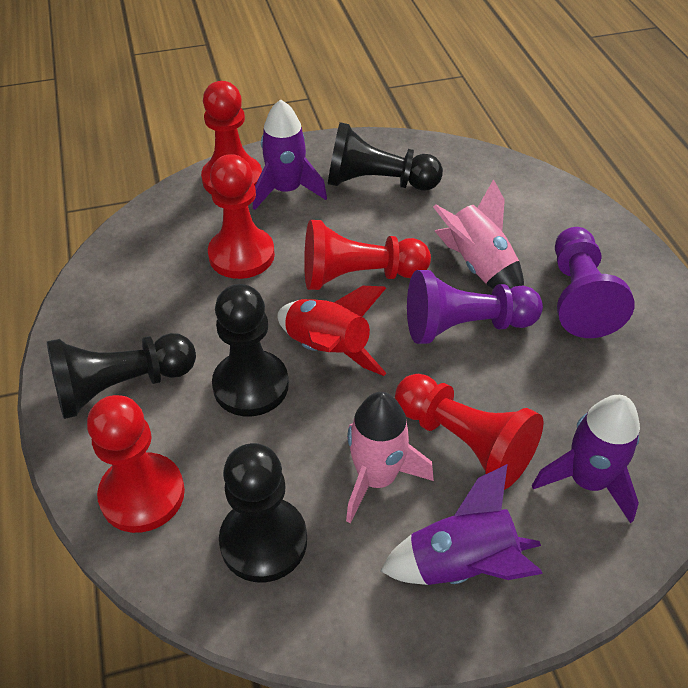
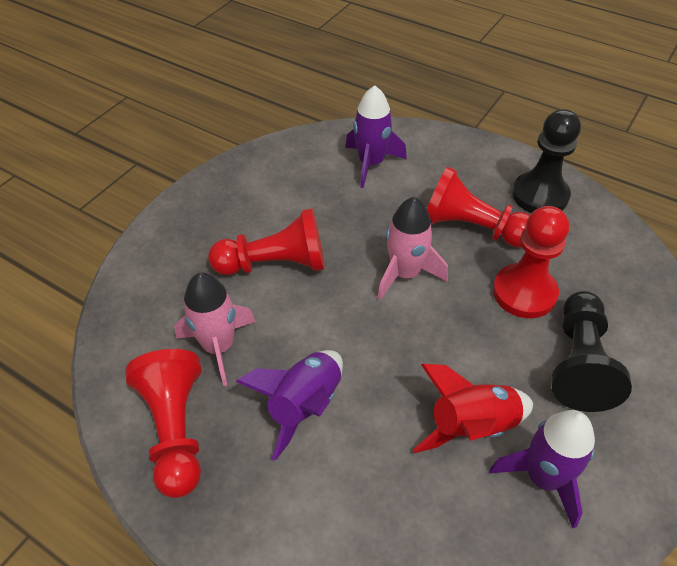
black pawn: [47,333,196,419] [212,284,289,417] [219,443,307,582] [328,122,443,191] = 4 -> [512,109,581,213] [551,291,632,412] = 2
purple pawn: [407,270,543,344] [555,227,635,338] = 2 -> none = 0
red pawn: [87,395,185,533] [201,81,262,194] [208,154,275,279] [304,220,431,290] [395,374,544,490] = 5 -> [125,349,202,498] [208,208,325,275] [427,167,530,247] [493,206,569,318] = 4

